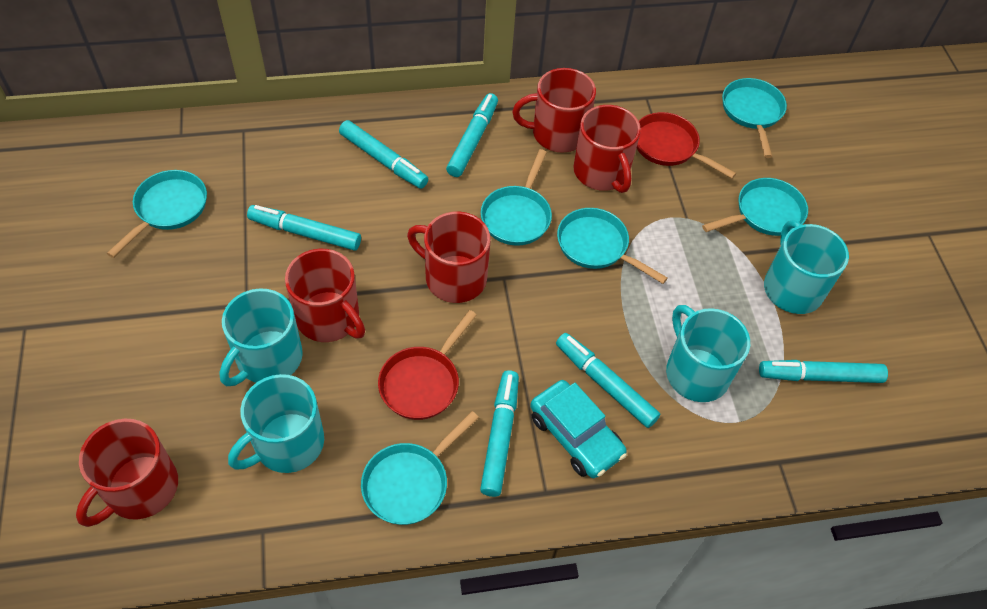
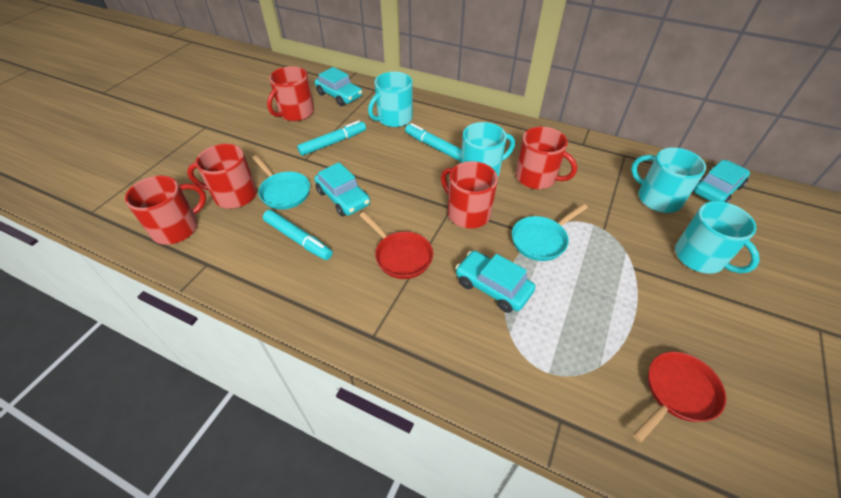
turquoise car: [530,380,627,478] = 1 -> [314,162,370,216] [315,67,362,106] [456,251,535,313] [693,160,750,203] = 4
turquoise marker: [247,205,361,251] [339,120,428,189] [446,93,498,177] [480,370,519,497] [556,333,660,428] [759,360,888,383] = 6 -> [263,210,333,260] [297,120,366,156] [405,123,462,162] = 3
turquoise pan: [107,170,207,258] [361,411,479,525] [481,149,552,246] [557,208,668,284] [702,178,808,236] [722,78,787,158] = 6 -> [252,155,310,210] [512,204,588,261] = 2

